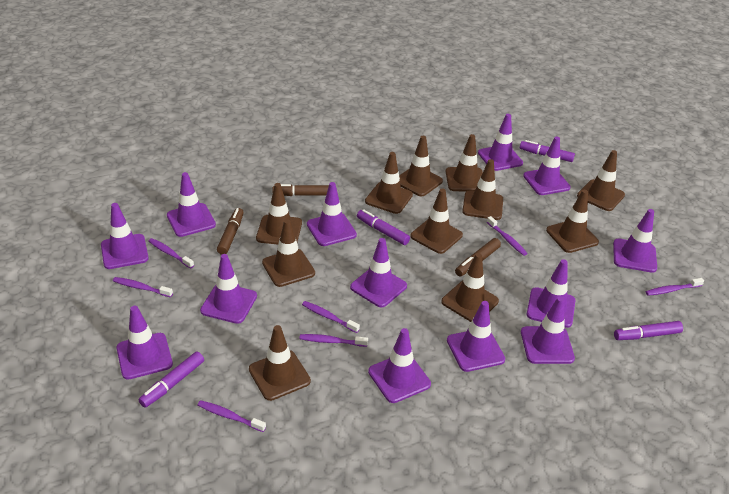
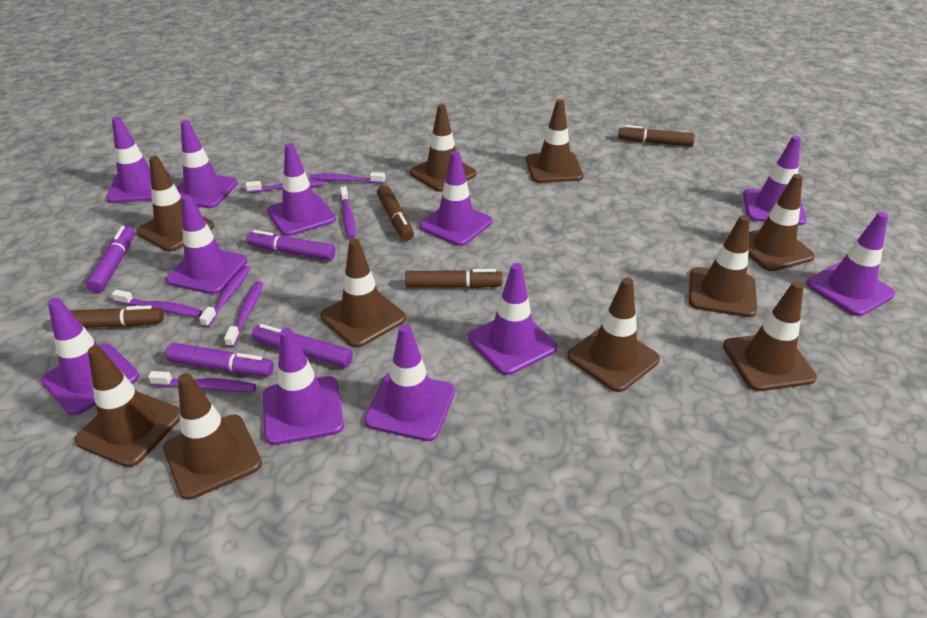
brown marker: [217,208,244,255] [272,184,329,196] [455,238,501,277] = 3 -> [69,305,164,328] [377,185,414,241] [405,269,503,288] [618,125,695,147] = 4
brown traffic cone: [249,325,311,401] [256,183,302,244] [262,219,315,287] [365,152,413,214] [399,136,443,197] [410,188,463,254] [441,253,499,322] [446,134,483,191] [462,159,503,220] [546,190,599,253] [577,150,625,211] = 11 -> [75,345,180,467] [136,156,214,252] [163,373,262,500] [320,239,406,348] [410,104,477,192] [526,99,583,183] [567,278,660,392] [689,215,757,317] [723,281,817,391] [748,174,815,271] = 10
purple traffic cone: [101,203,149,269] [116,306,173,380] [167,172,216,237] [200,254,257,324] [307,182,357,246] [350,238,407,308] [368,328,431,403] [447,301,505,372] [478,114,523,171] [521,296,575,364] [523,137,571,195] [527,259,576,328] [613,209,657,273] = 13 -> [41,298,139,415] [106,117,170,203] [166,195,247,294] [176,120,238,208] [263,328,344,445] [267,143,336,236] [364,324,455,441] [419,151,492,246] [468,263,557,375] [743,136,807,225] [806,212,895,316] = 11

